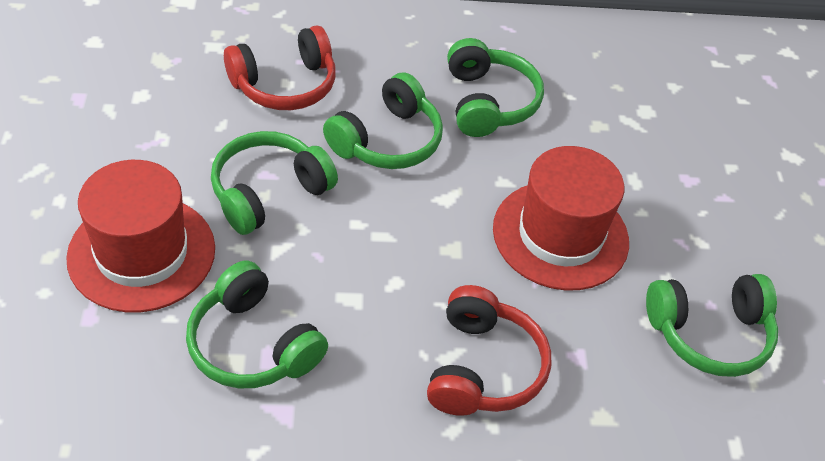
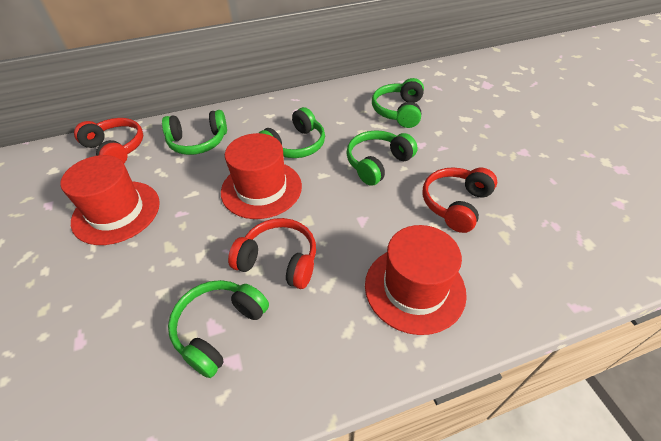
red hat: [66,160,215,312] [493,146,629,291] = 2 -> [60,155,160,245] [221,133,302,219] [365,225,467,335] = 3
red headphones: [224,26,336,110] [427,285,551,416] = 2 -> [74,118,143,163] [228,218,316,289] [423,167,497,233] = 3

